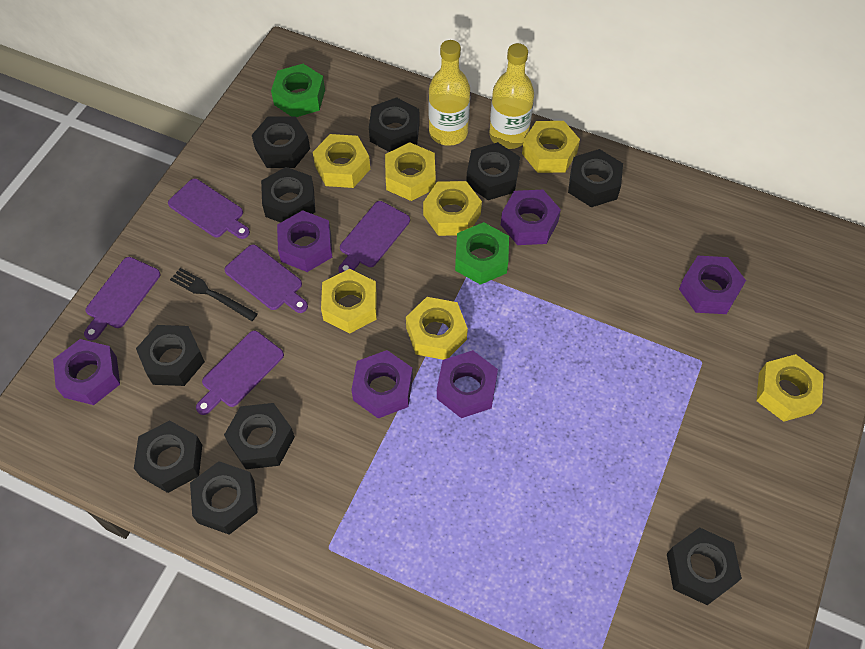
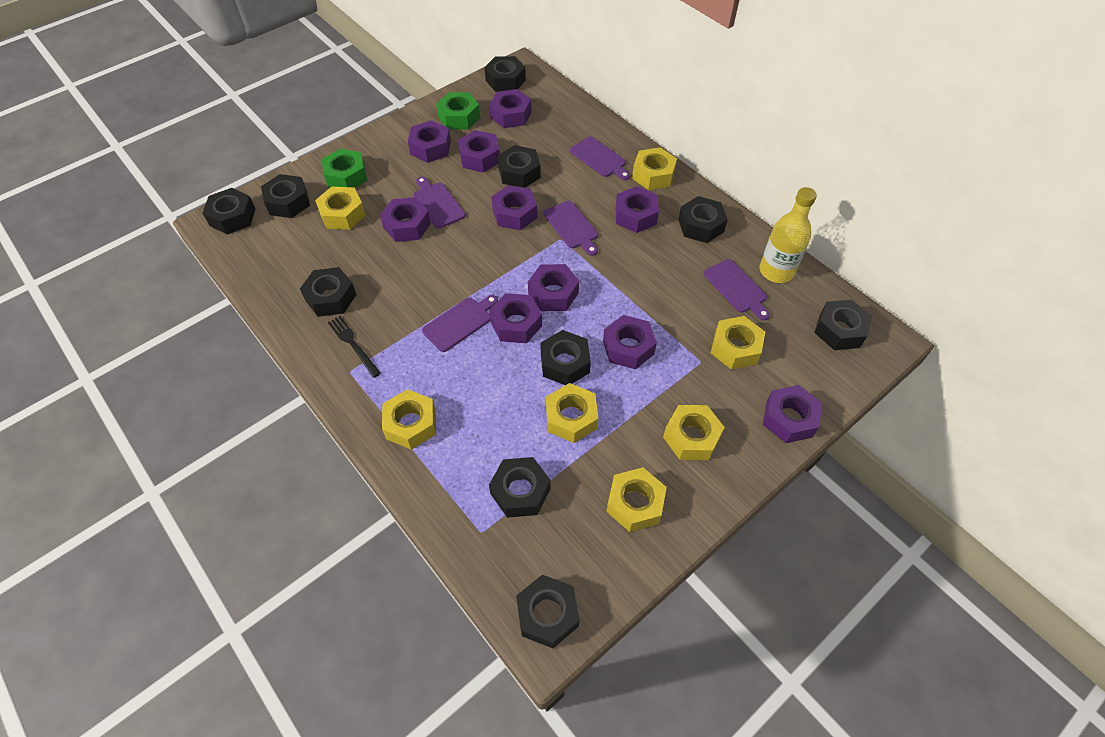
purple nut: [53,339,120,405] [277,210,332,272] [351,350,413,418] [437,350,498,418] [501,190,561,245] [679,256,746,314] = 6 -> [380,197,431,242] [408,120,451,163] [458,130,500,173] [489,89,532,128] [489,293,542,343] [491,185,537,230] [528,264,579,311] [603,315,657,369] [616,186,659,233] [763,385,822,443] = 10
yellow bottle: [429,40,470,146] [489,43,534,149] = 2 -> [760,187,817,283] = 1

